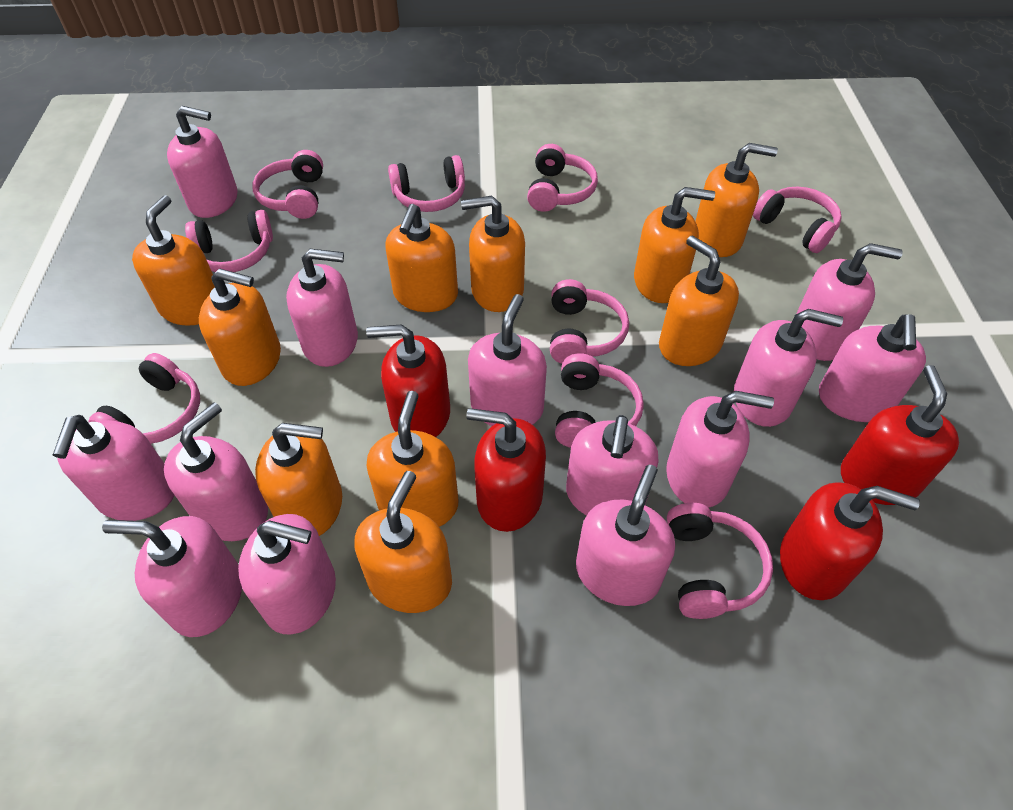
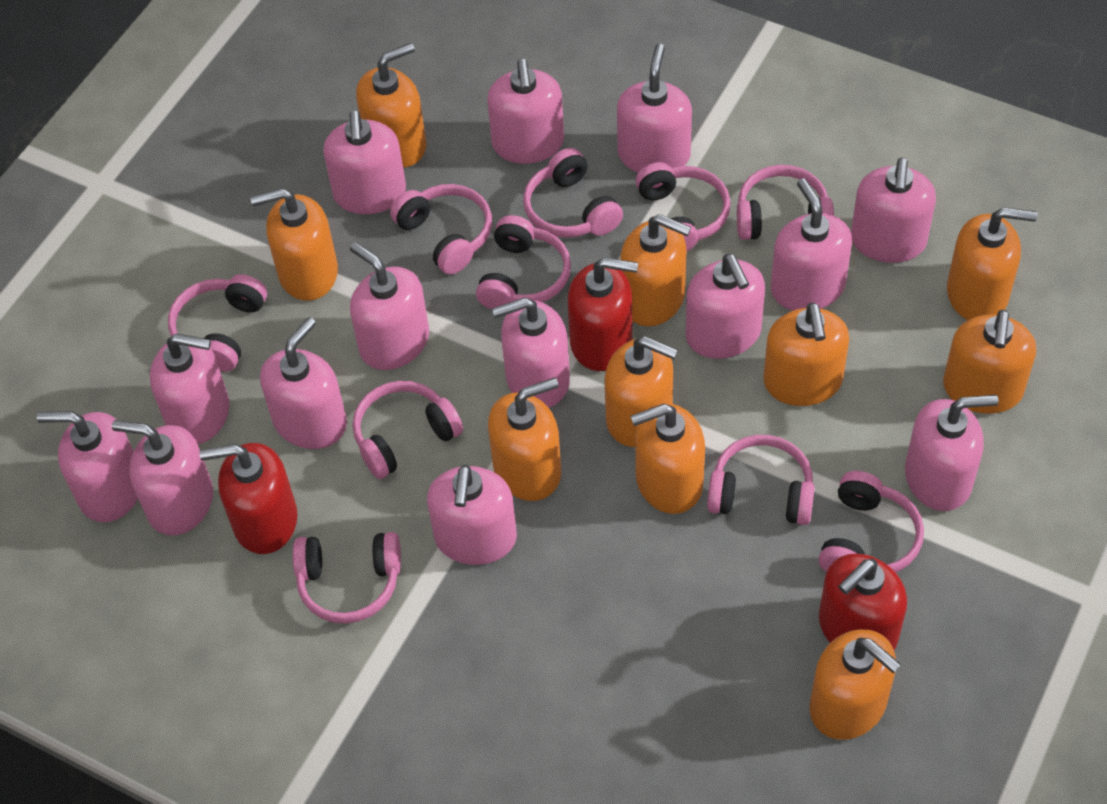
pink headphones: [88,353,200,444] [185,210,273,272] [252,150,323,219] [388,155,465,212] [527,144,598,212] [550,279,629,364] [555,353,644,448] [667,503,773,619] [753,187,842,253] = 9 -> [168,274,267,372] [293,532,401,623] [353,381,463,479] [390,184,492,275] [476,215,571,309] [523,148,623,238] [636,162,731,252] [707,435,815,525] [737,165,834,240] [819,471,924,573] = 10
pink soap dispenser: [53,415,175,521] [102,516,242,637] [164,402,268,541] [167,106,238,218] [238,514,336,635] [286,249,358,367] [468,294,547,426] [566,415,659,515] [576,465,675,606] [666,391,774,508] [734,309,843,427] [796,243,903,361] [819,314,926,422] = 13 -> [37,411,138,522] [112,420,213,536] [150,333,229,444] [260,317,347,449] [323,110,406,214] [350,242,429,370] [427,465,517,565] [487,59,564,164] [492,297,570,408] [617,44,692,173] [686,254,765,359] [771,178,852,310] [851,157,936,263] [905,395,998,511] = 14
red soap dispenser: [366,324,450,437] [466,408,546,532] [780,482,920,600] [841,365,959,505] = 4 -> [199,443,297,554] [568,257,638,371] [819,553,907,650] = 3

